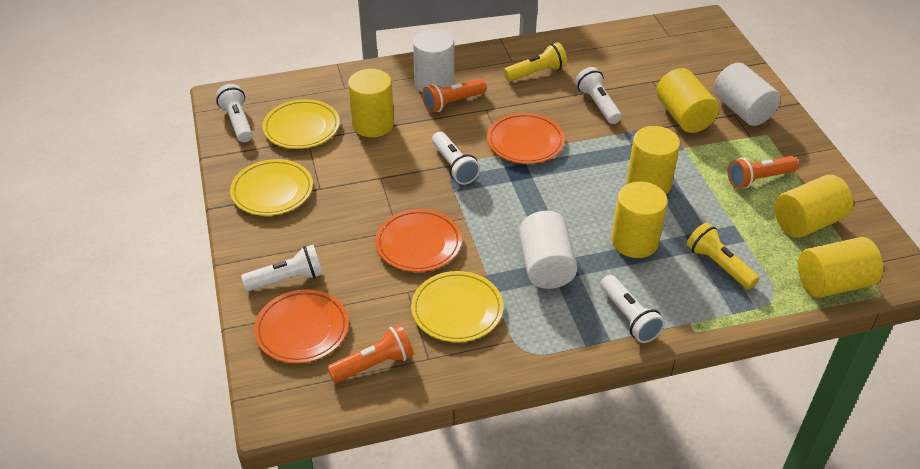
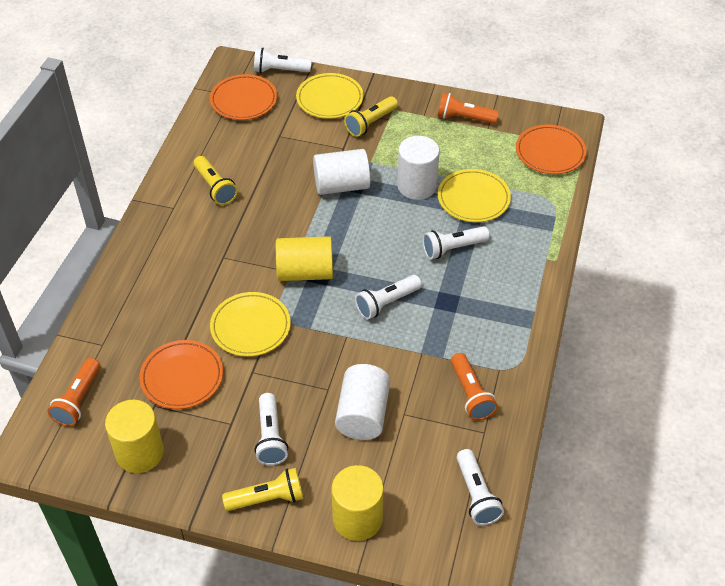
yellow cylinder: [348,69,394,137] [612,182,668,258] [627,126,680,194] [656,68,719,133] [774,175,854,238] [798,237,883,298] = 6 -> [105,400,164,473] [276,236,333,281] [331,465,384,541] = 3
yellow flashlight: [504,42,567,81] [687,223,760,289] = 2 -> [194,156,238,205] [222,468,303,511] [344,96,398,137] = 3

